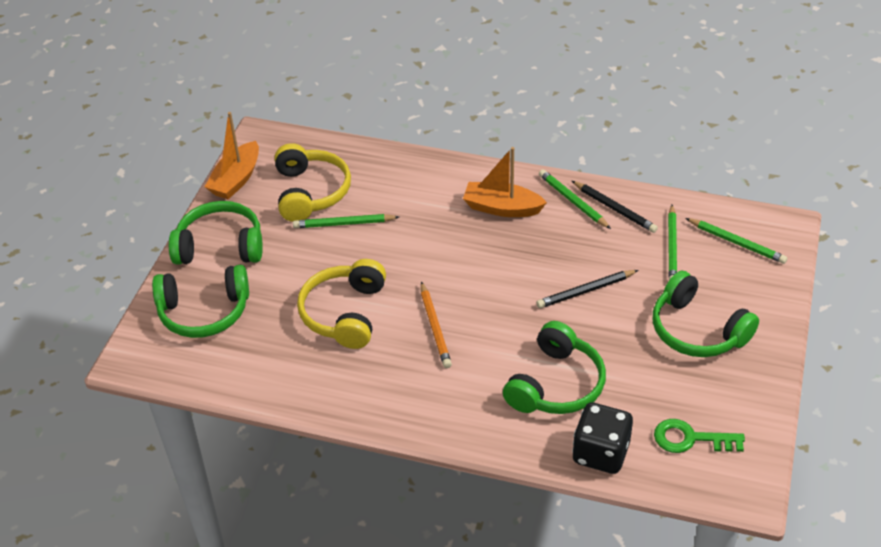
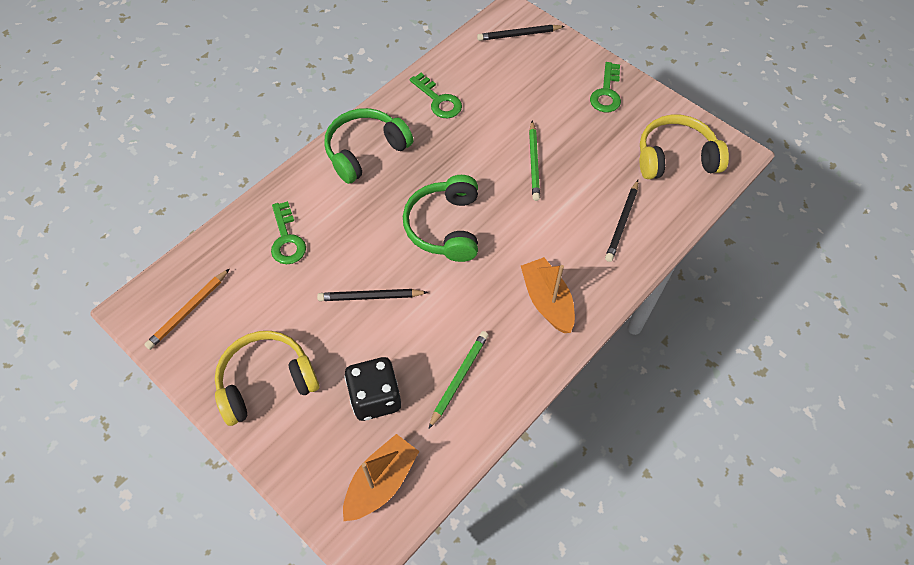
black pencil: [536,270,638,308] [572,181,658,233] = 2 -> [317,289,428,301] [477,25,565,41] [605,180,638,262] = 3
green headphones: [152,265,249,338] [169,201,263,265] [503,321,606,414] [653,271,759,357] = 4 -> [324,108,413,184] [403,175,478,262] = 2
green key: [654,419,745,453] = 1 -> [271,201,306,264] [410,73,462,118] [590,62,621,112] = 3
green pencil: [293,214,399,228] [539,169,611,229] [668,205,677,280] [685,218,787,264] = 4 -> [429,331,489,428] [529,121,540,201] = 2

